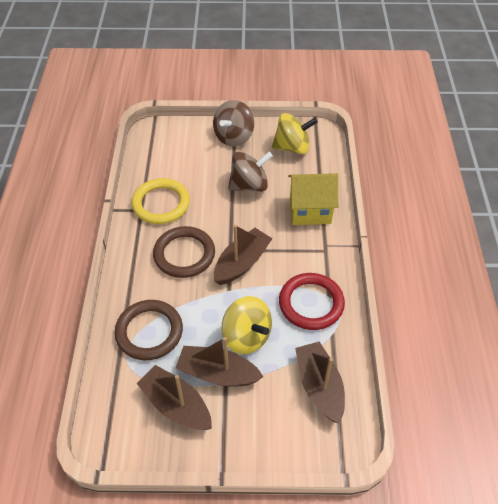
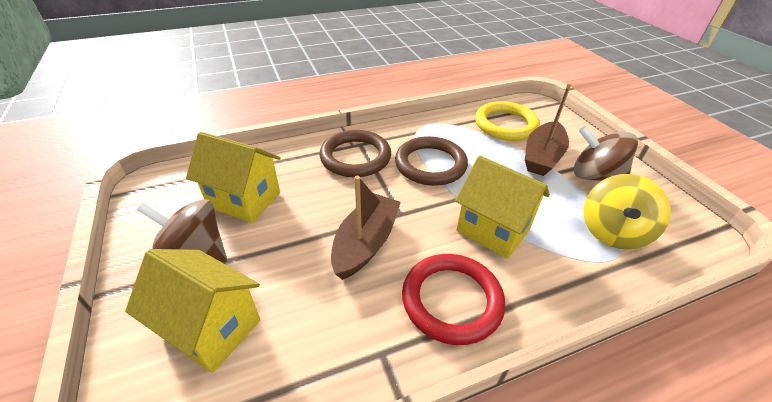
brown boat: [137,365,212,430] [175,337,263,386] [214,225,273,285] [295,342,345,423] = 4 -> [331,176,401,280] [525,83,571,176] = 2
yellow house: [288,173,338,225] = 1 -> [125,249,260,373] [186,132,281,223] [455,155,550,259] = 3
yellow spinning top: [222,296,272,354] [272,113,318,154] = 2 -> [584,174,671,249] = 1

